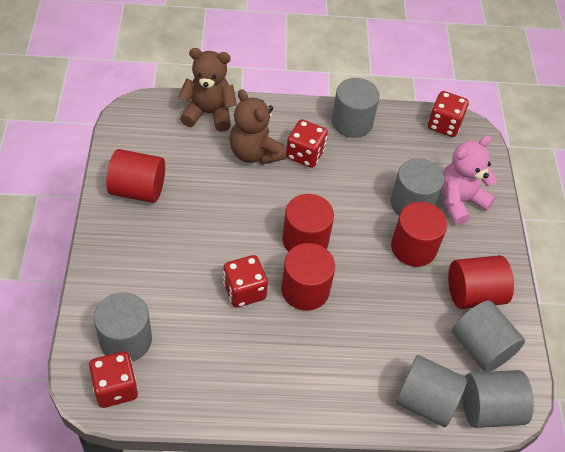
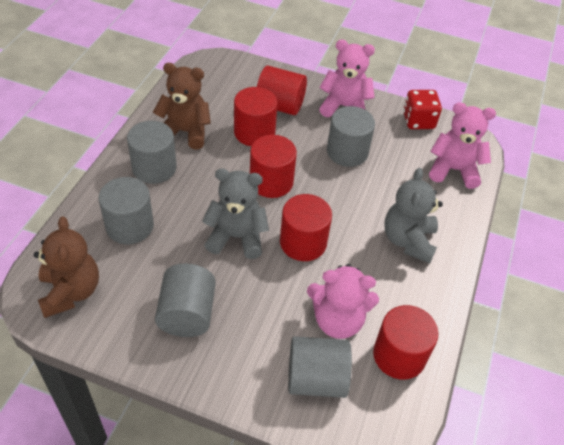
grey cylinder: [94,292,152,362] [332,78,380,138] [390,158,444,216] [396,355,467,427] [452,300,525,372] [462,370,534,428] = 6 -> [99,177,154,244] [127,121,177,184] [155,263,216,337] [288,336,352,398] [327,106,375,167] = 5
grey teddy bear: none = 0 -> [202,169,269,259] [384,168,443,263] = 2
pink teddy bear: [441,135,497,225] = 1 -> [307,264,379,339] [319,40,375,117] [429,102,496,189] = 3
red dice: [89,351,138,408] [223,255,268,308] [286,119,328,168] [428,91,469,137] = 4 -> [403,90,442,129] = 1

